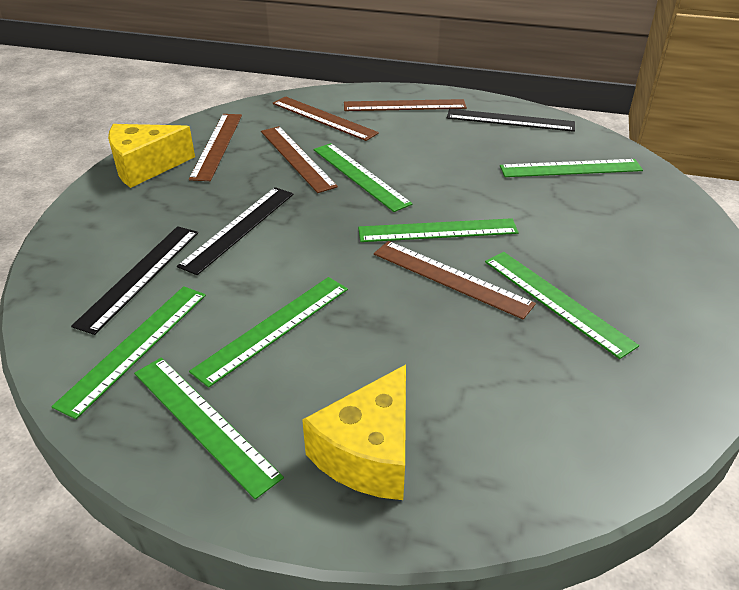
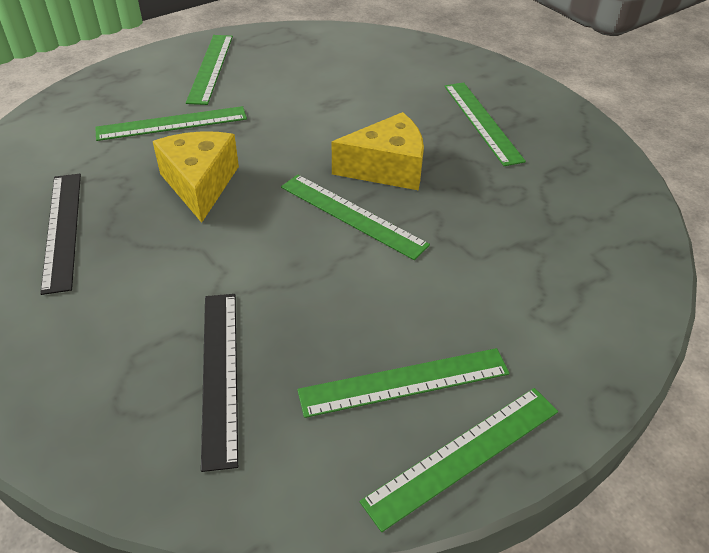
black ruler: [71,226,198,335] [177,187,294,275] [447,109,575,132] = 3 -> [40,174,81,295] [201,294,238,472] = 2
brown ruler: [189,114,242,181] [261,126,338,193] [273,96,379,141] [344,99,467,111] [374,241,536,319] = 5 -> none = 0
green ruler: [51,286,206,419] [134,357,284,499] [189,277,348,388] [314,143,413,212] [358,218,519,242] [485,252,639,359] [500,159,643,177] = 7 -> [95,106,247,141] [186,35,233,105] [281,174,430,260] [297,348,510,418] [359,388,558,532] [445,82,526,166] = 6

